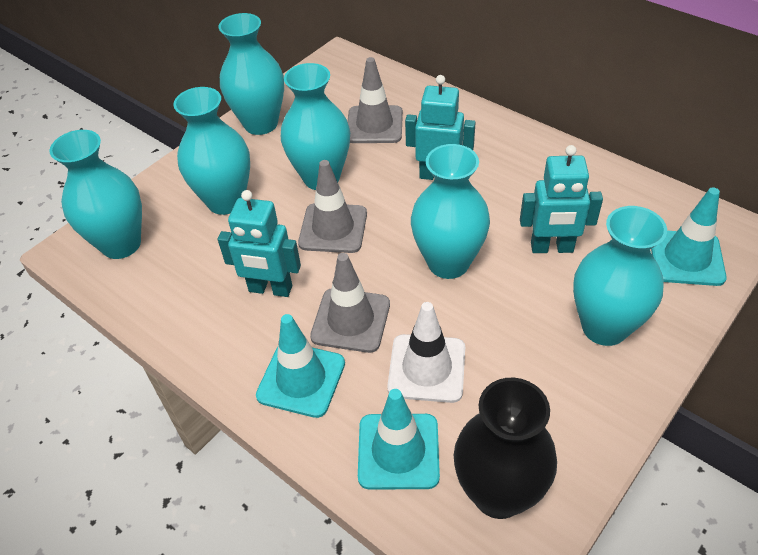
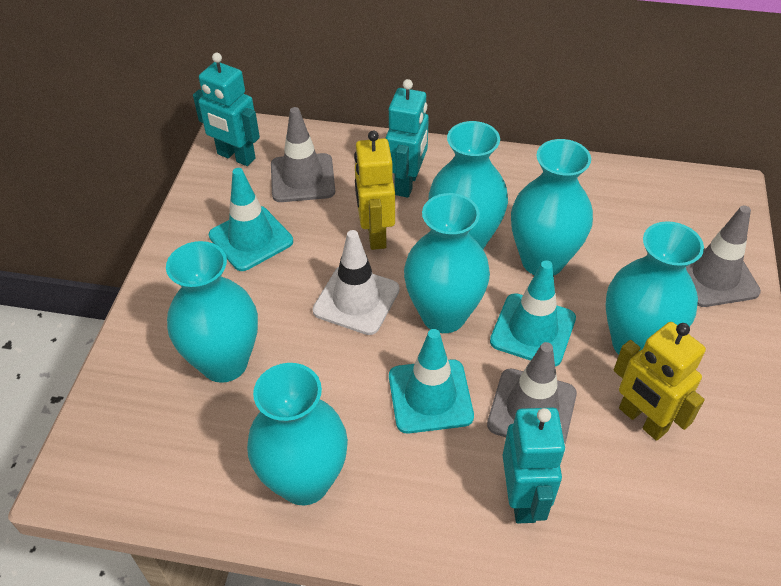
black vase: [454,378,557,519] = 1 -> none = 0
yellow robot: none = 0 -> [354,130,395,250] [614,322,706,441] = 2

